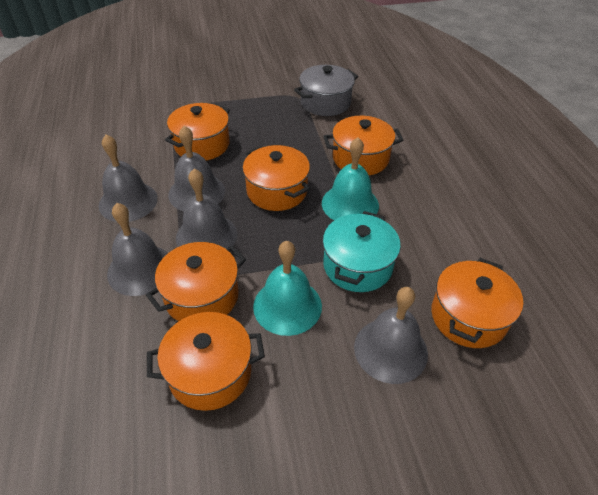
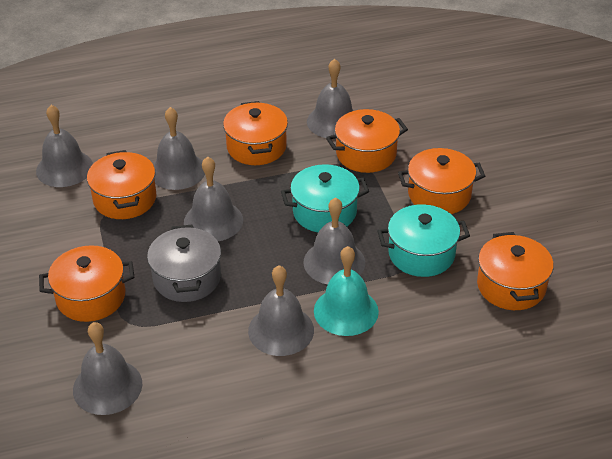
grey bell: [99,134,158,222] [107,203,168,296] [168,126,225,211] [176,169,237,249] [354,287,428,384] = 5 -> [36,105,93,187] [73,322,142,415] [153,107,205,190] [184,157,243,241] [248,265,314,356] [303,197,365,284] [307,59,354,139] = 7
turquoise bell: [253,241,322,336] [322,137,379,220] = 2 -> [314,246,379,336] = 1
turquoise pot: [323,211,401,292] = 1 -> [281,164,369,232] [378,204,470,277] = 2

